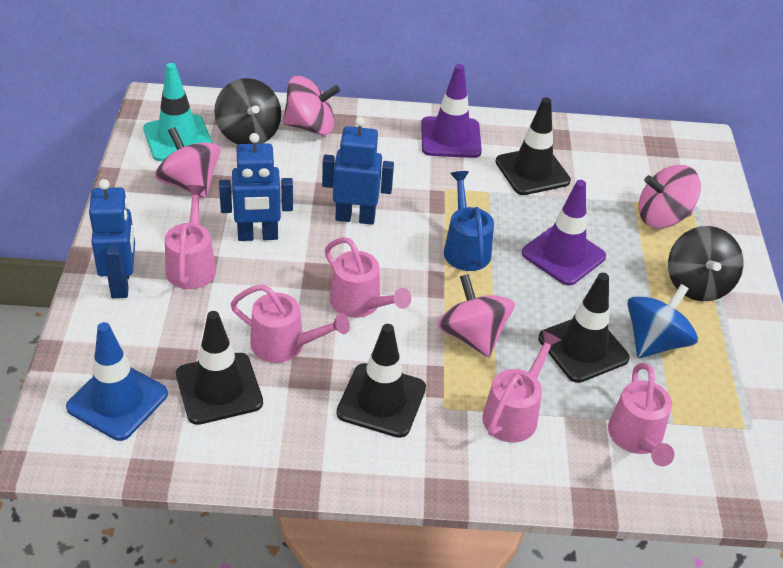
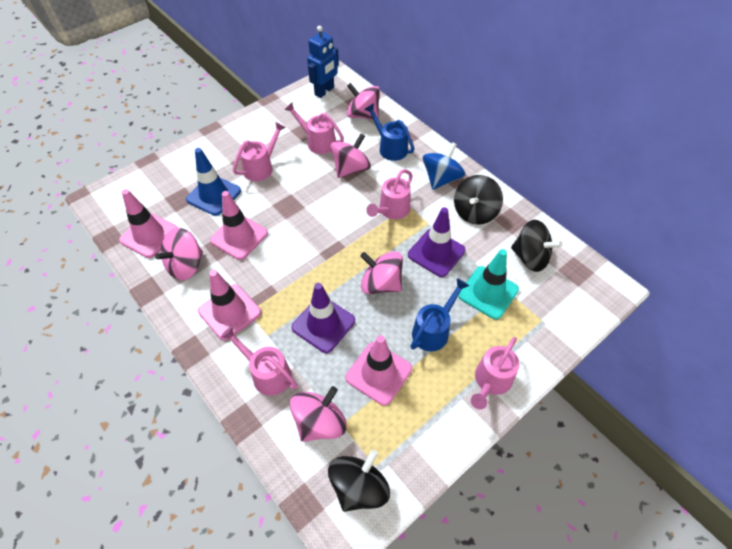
black spinning top: [214,78,281,145] [668,226,743,301] = 2 -> [328,450,390,512] [454,175,503,225] [511,220,562,272] = 3
black traffic cone: [176,311,263,425] [336,324,426,438] [495,97,571,195] [538,273,630,383] = 4 -> none = 0
blue robot: [89,179,135,298] [219,133,293,241] [322,117,394,225] = 3 -> [307,26,339,98] = 1
blue watering can: [444,171,494,271] = 1 -> [364,103,414,161] [411,278,469,351] = 2
pink spinning top: [155,127,221,198] [283,76,340,135] [437,274,515,357] [639,165,701,228] = 4 -> [155,228,203,280] [290,386,346,442] [330,134,371,178] [347,83,380,120] [360,251,403,294] = 5
pink traffic cone: none = 0 -> [119,189,178,258] [198,270,261,340] [210,191,268,260] [345,335,412,406] = 4

